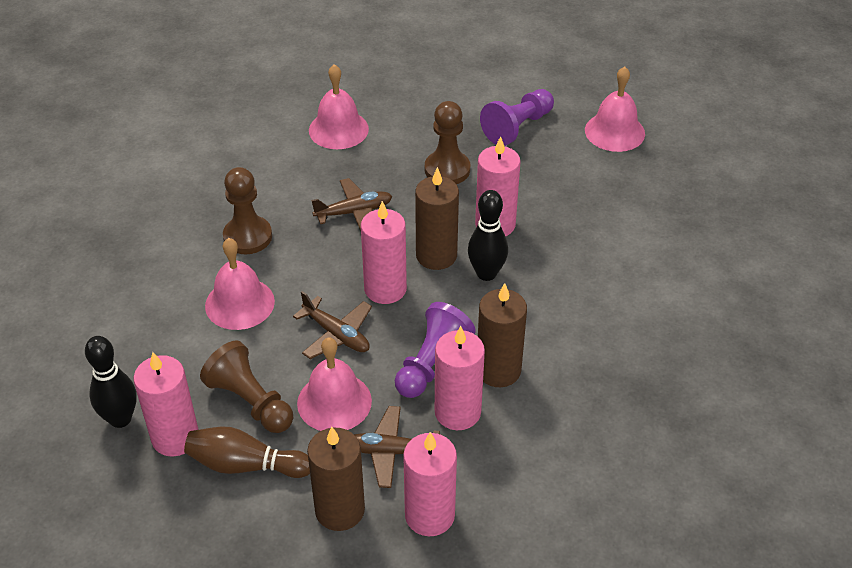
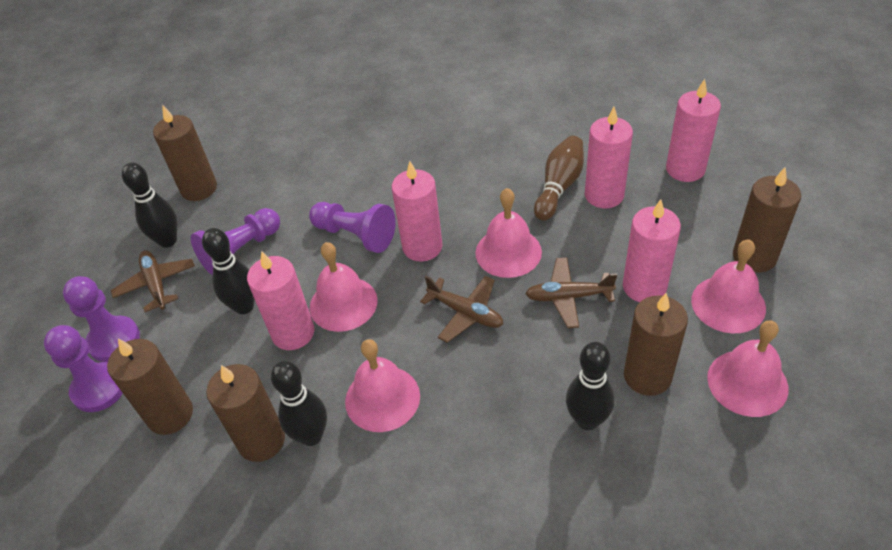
black bowling pin: [85,336,137,428] [468,190,508,281] = 2 -> [122,162,177,248] [202,228,255,314] [271,361,327,446] [566,342,614,430] = 4
brown candle: [307,427,365,531] [415,167,459,270] [478,283,527,387] = 3 -> [107,338,193,435] [153,105,217,201] [206,364,285,462] [624,293,688,396] [733,168,801,273] = 5
brown pawn: [200,340,293,433] [223,167,272,254] [425,101,470,184] = 3 -> none = 0
pink bell: [205,238,275,330] [297,338,372,431] [309,64,369,149] [585,67,645,152] = 4 -> [310,242,378,332] [345,339,420,432] [476,188,542,278] [691,239,766,333] [707,320,789,417] = 5
purple pawn: [395,302,476,398] [480,89,554,146] = 2 -> [44,325,123,412] [63,276,140,362] [190,208,280,275] [309,202,396,253] = 4

